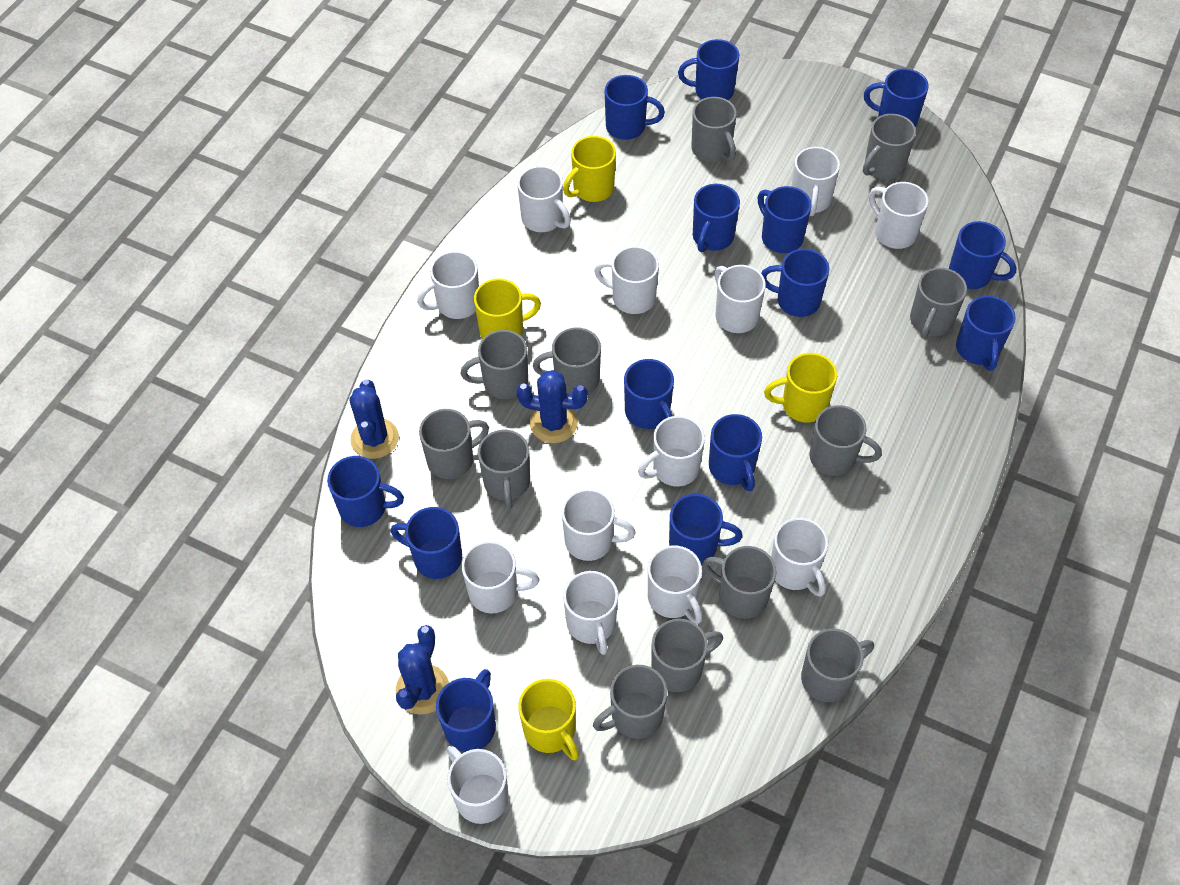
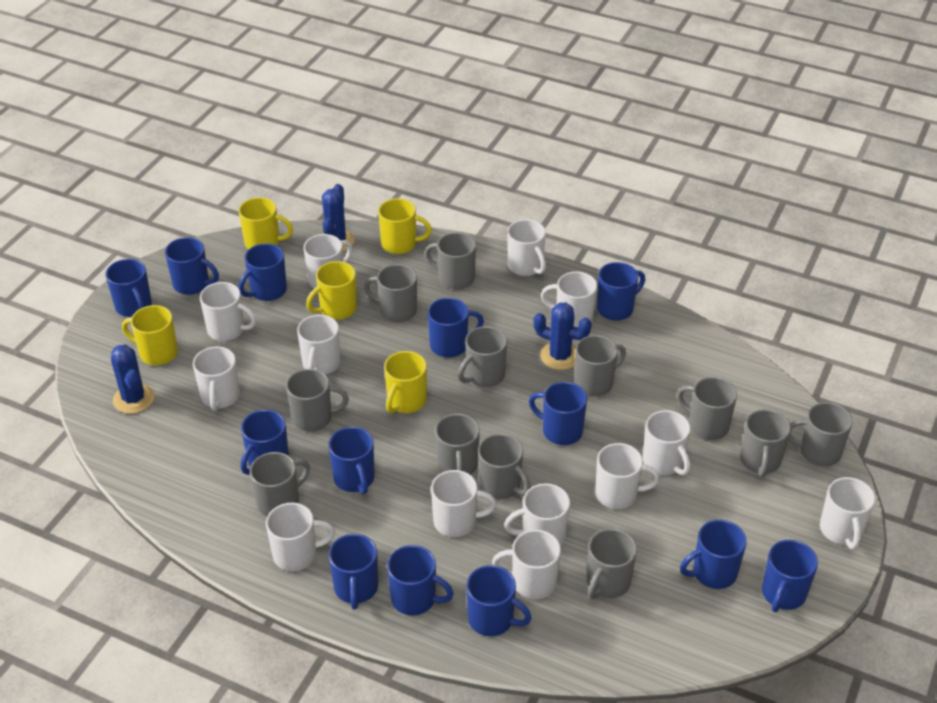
blue mug: [327,456,404,527] [391,507,462,579] [436,669,496,752] [605,75,665,140] [624,359,674,429] [669,494,743,565] [678,39,740,100] [693,184,740,252] [709,414,762,491] [758,186,812,253] [761,249,829,317] [864,69,929,127] [949,221,1017,289] [956,296,1016,371] = 14 -> [105,259,152,317] [165,237,219,295] [239,243,287,301] [241,410,289,475] [328,427,375,494] [328,534,378,610] [387,545,454,615] [428,298,484,358] [466,565,532,636] [529,382,587,445] [597,262,645,320] [680,520,747,589] [762,540,818,612] = 13
yellow mug: [474,279,541,339] [518,679,579,760] [563,136,616,202] [764,353,837,423] = 4 -> [122,305,178,365] [239,197,293,250] [306,261,357,320] [378,198,432,254] [384,351,427,413] = 5

